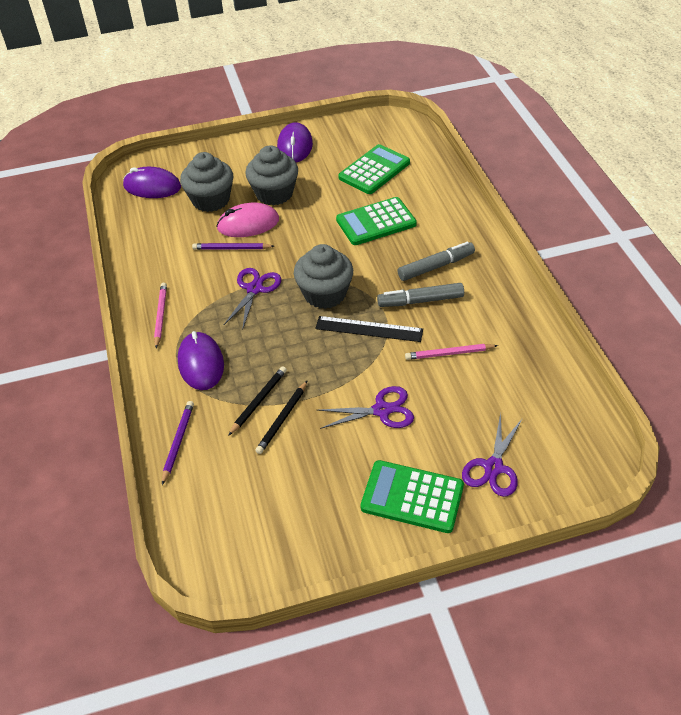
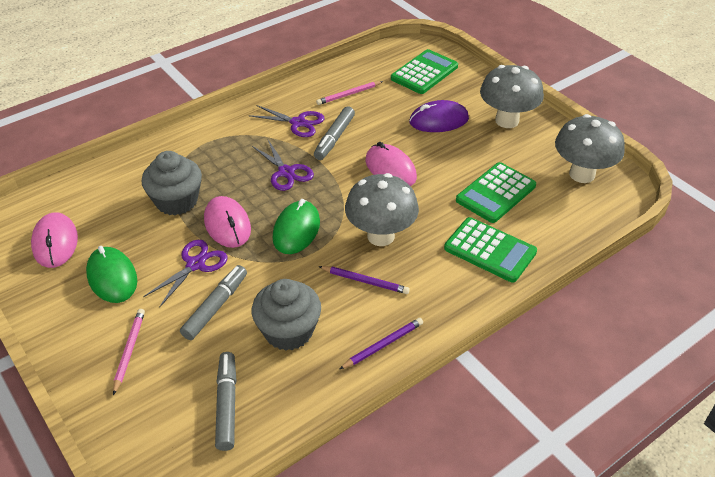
black pencil: [228,366,287,436] [255,380,308,454] = 2 -> none = 0
black ruler: [315,316,423,342] = 1 -> none = 0
green mouse: none = 0 -> [86,246,137,303] [273,199,320,254] = 2
grey cupcake: [180,152,233,212] [245,146,298,205] [294,244,353,309] = 3 -> [141,151,202,215] [252,279,321,351] = 2
grey marker: [377,283,464,307] [397,242,475,281] = 2 -> [180,265,247,340] [215,352,237,451] [314,106,355,160] = 3
grey mushroom: none = 0 -> [345,173,419,246] [480,65,544,128] [555,114,625,183] = 3
pink mouse: [216,202,279,237] = 1 -> [31,212,78,268] [204,196,251,248] [365,142,417,186] = 3
purple mouse: [123,167,181,198] [178,331,224,390] [277,122,313,162] = 3 -> [409,100,469,132] = 1

